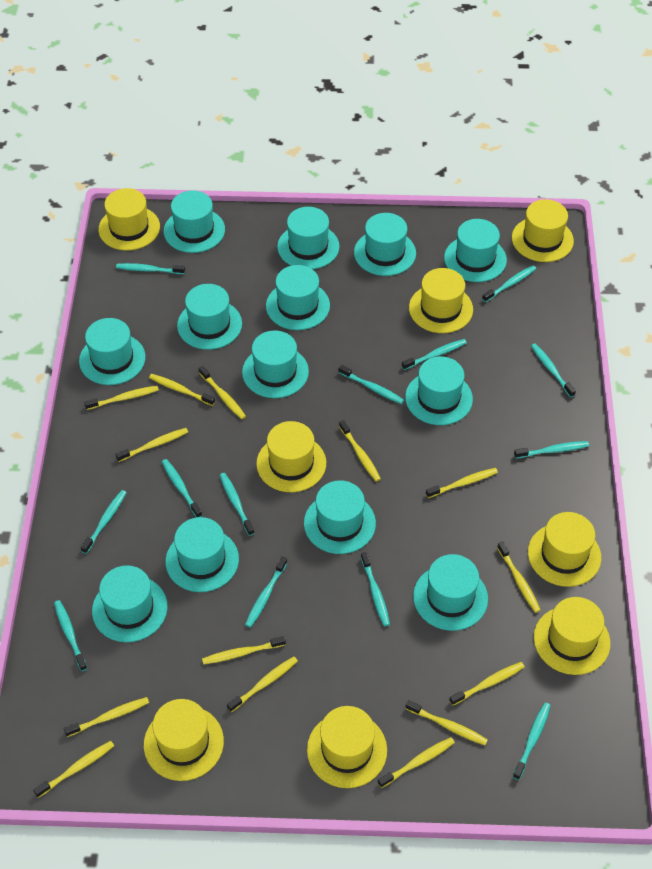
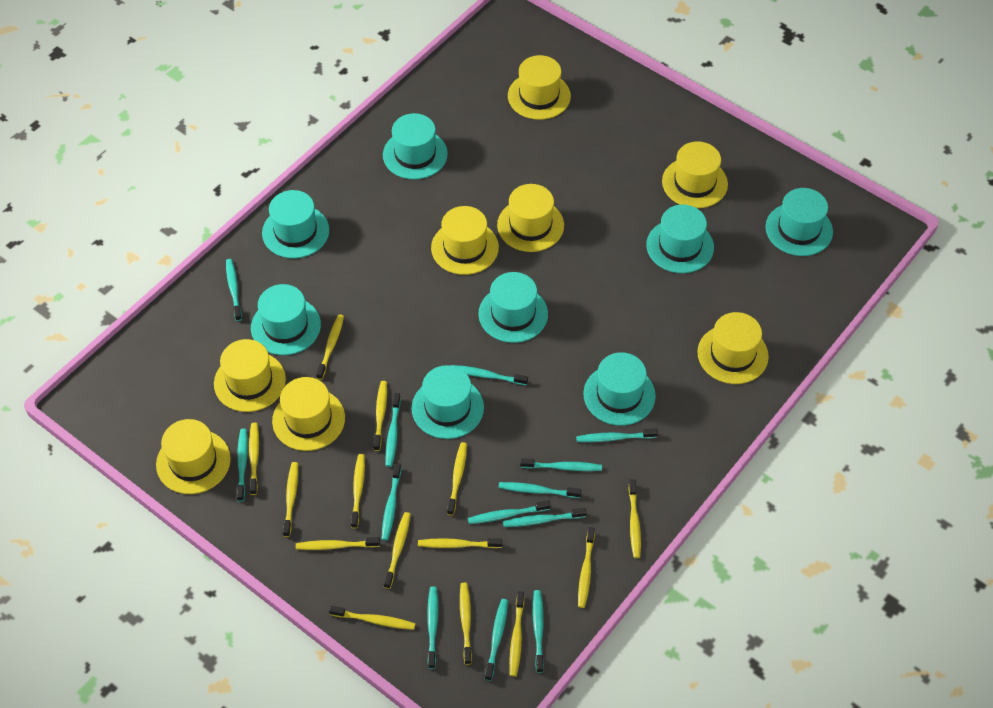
turquoise hat: [79,318,146,385] [92,565,167,642] [164,190,225,253] [165,517,239,592] [177,284,242,350] [242,330,309,398] [266,265,330,330] [277,207,340,269] [304,480,376,554] [354,213,416,276] [405,357,473,425] [413,554,488,631] [444,219,507,282] = 13 -> [251,284,321,355] [262,190,329,258] [383,113,448,180] [412,365,484,439] [479,272,548,343] [583,352,656,426] [646,205,714,273] [765,188,833,256] = 8

